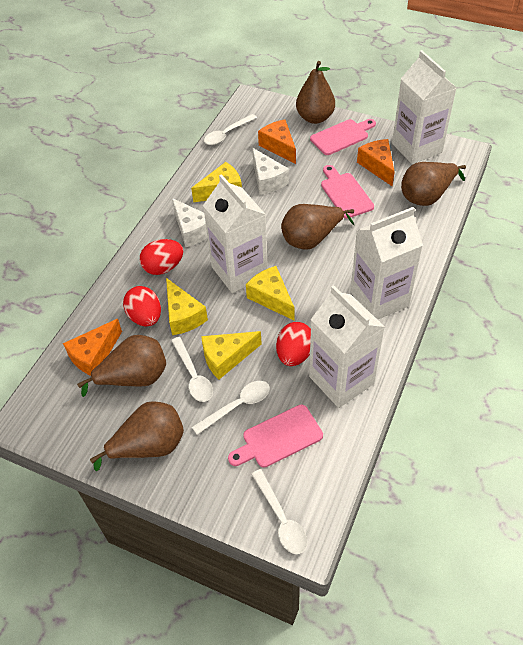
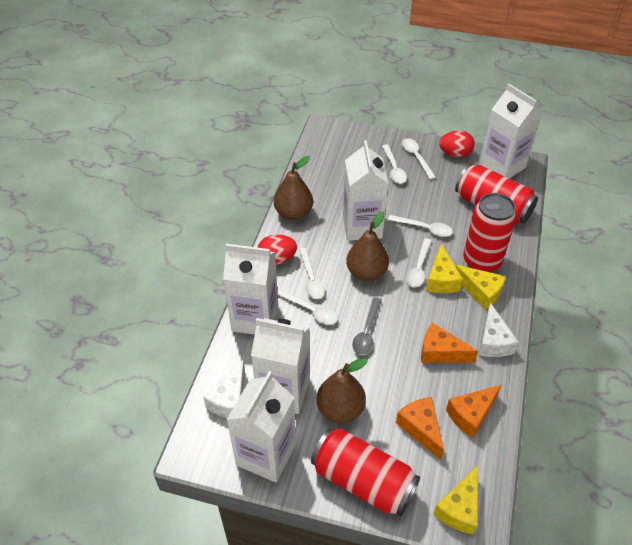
brown pear: [77,335,166,397] [90,401,184,471] [281,204,354,249] [296,61,335,124] [401,162,466,206] = 5 -> [274,156,313,220] [317,358,368,423] [346,212,389,281] = 3
grey spoon: none = 0 -> [352,297,382,355] = 1
pink cutting board: [228,405,323,468] [310,119,376,155] [321,165,374,219] = 3 -> none = 0
red can: none = 0 -> [311,428,420,516] [455,164,538,224] [463,193,517,272] = 3
red egg: [123,286,161,326] [140,239,183,275] [276,322,311,366] = 3 -> [258,235,297,265] [439,131,475,157] = 2
white carton: [203,174,268,293] [309,285,385,408] [350,207,423,320] [392,50,457,164] = 4 -> [223,244,278,335] [226,371,296,483] [251,318,310,414] [343,140,389,241] [479,84,542,178] = 5
white spoon: [171,337,213,402] [192,381,270,435] [204,114,257,145] [251,469,307,554] = 4 -> [277,288,338,325] [299,248,325,299] [382,144,407,184] [388,215,453,237] [402,138,436,180] [406,238,432,287] = 6
yellow cheese: [166,278,208,335] [191,162,242,202] [201,331,262,380] [246,266,294,320] = 4 -> [426,244,463,293] [434,466,478,535] [456,265,506,310] = 3

